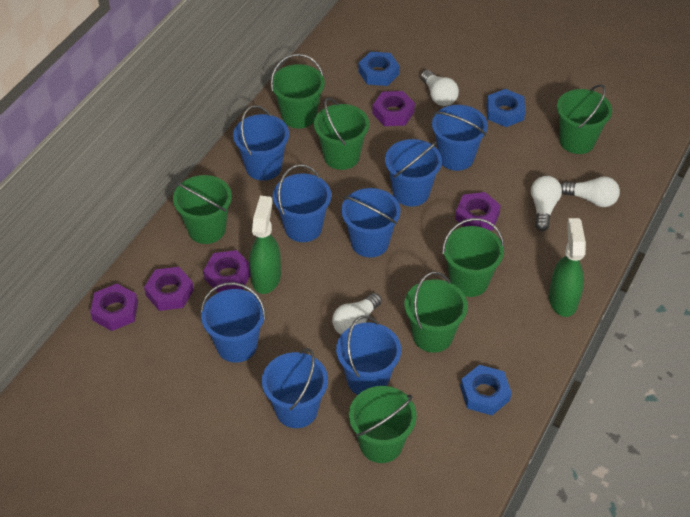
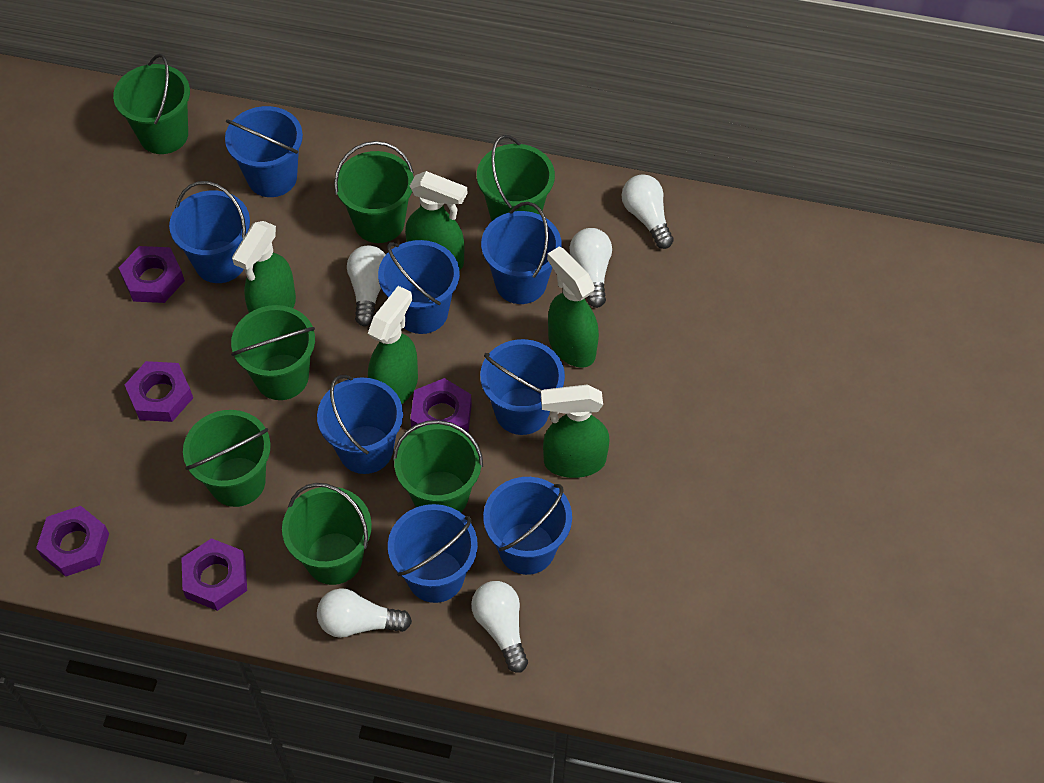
blue nut: [358,52,400,86] [460,365,512,415] [486,89,525,127] = 3 -> none = 0
green spray bottle: [249,196,281,294] [549,218,586,317] = 2 -> [232,221,296,313] [368,286,418,404] [405,171,467,270] [541,385,609,478] [547,246,599,368] = 5
white light bulb: [332,293,382,335] [421,70,459,106] [531,176,562,231] [561,176,620,207] = 4 -> [317,588,412,638] [347,246,386,326] [471,581,528,673] [570,228,612,308] [622,174,674,249] = 5

